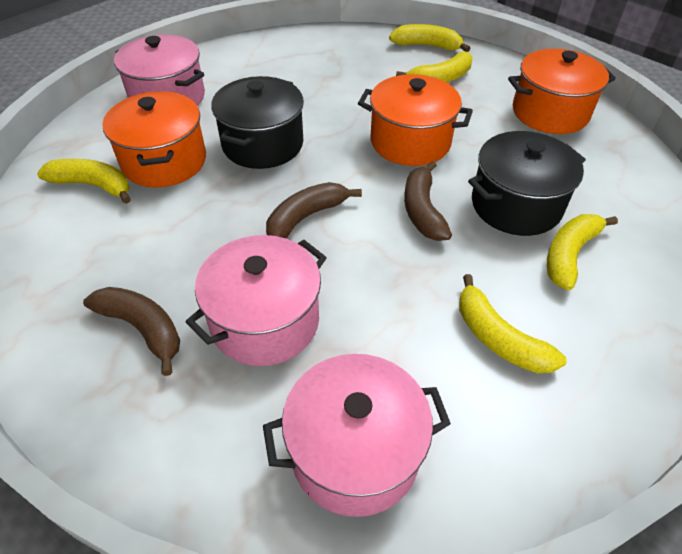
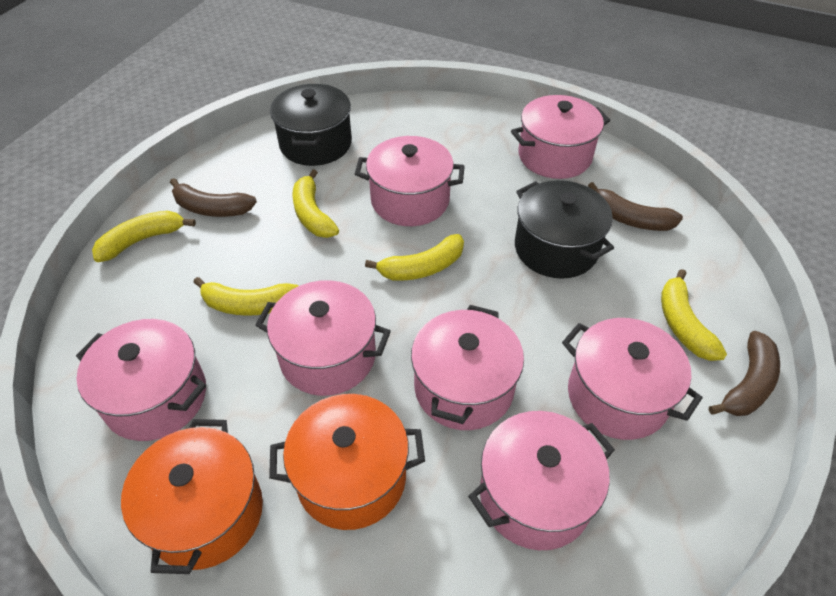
orange pot: [102,91,206,188] [358,74,473,166] [508,49,616,134] = 3 -> [121,419,263,574] [269,394,425,530] = 2
pink pot: [114,35,205,106] [186,235,327,366] [263,354,451,517] = 3 -> [76,319,206,441] [255,280,391,396] [355,136,465,226] [411,305,524,430] [468,411,615,550] [511,95,610,179] [562,318,703,440] = 7

